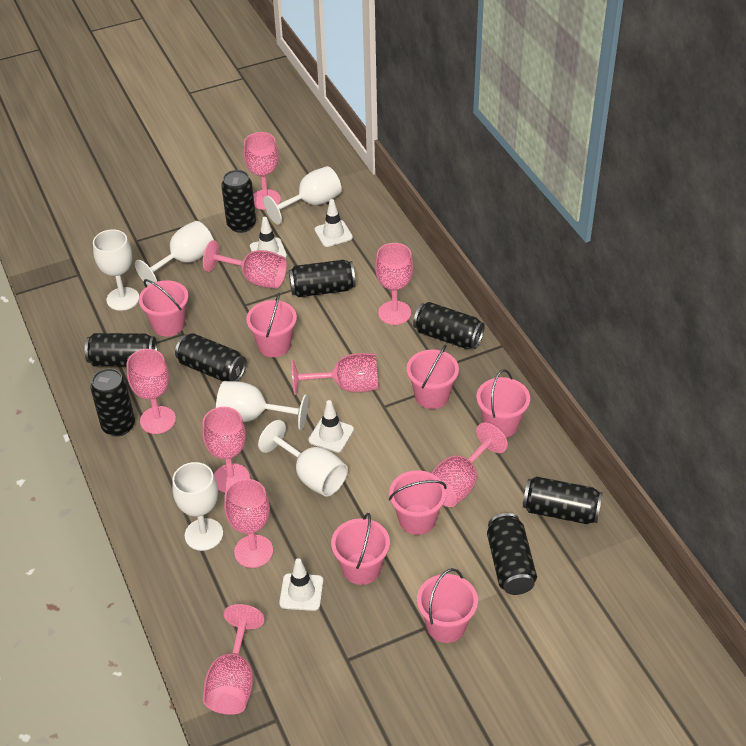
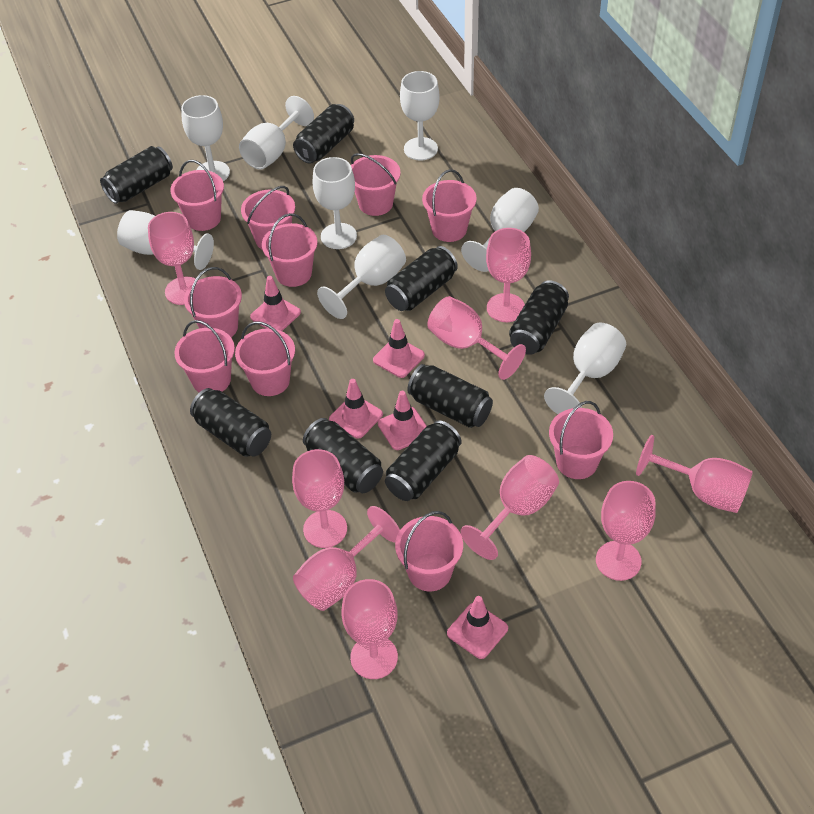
pink bucket: [139,279,188,337] [246,293,297,357] [331,513,390,585] [389,470,447,535] [406,344,459,409] [417,568,478,643] [476,369,530,438] = 7 -> [170,160,224,231] [174,320,235,392] [184,267,242,337] [235,321,295,396] [241,186,295,250] [262,213,318,287] [351,153,401,216] [395,511,463,591] [422,169,477,242] [549,401,613,479] = 10
pink traffic cone: none = 0 -> [250,276,301,331] [329,379,383,439] [373,319,425,378] [378,391,427,450] [447,596,508,659] = 5
white goblet: [93,229,139,311] [135,221,214,285] [172,462,223,551] [216,381,308,430] [258,420,348,497] [264,166,342,225] = 6 -> [117,210,214,270] [181,95,230,181] [239,96,314,170] [313,157,357,249] [317,235,406,319] [400,71,439,160] [461,188,539,272] [544,323,626,414] = 8
white traffic cone: [250,217,287,258] [279,558,323,611] [308,400,354,453] [315,199,353,247] = 4 -> none = 0

